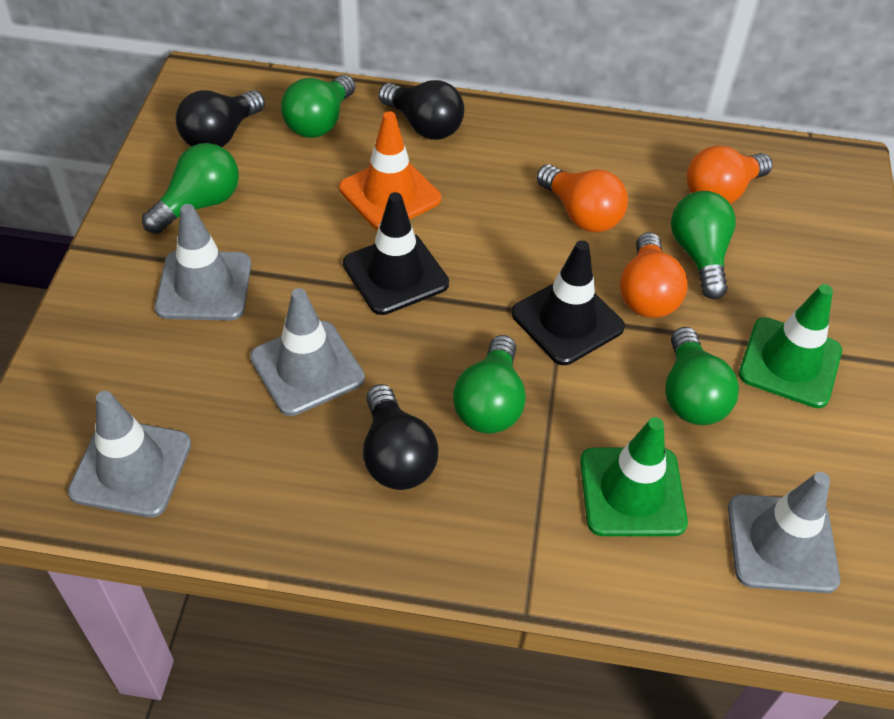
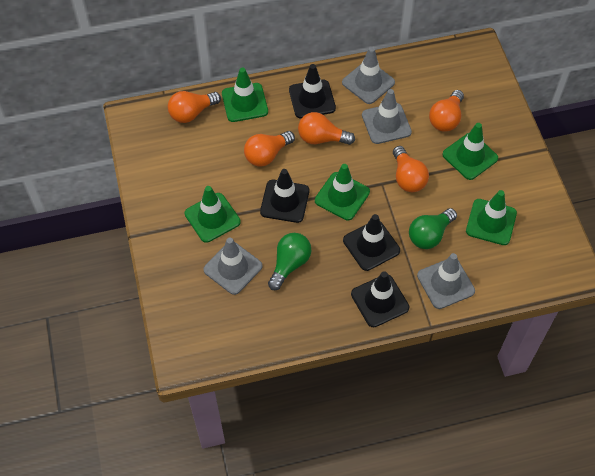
black light bulb: [176,90,265,147] [363,384,439,490] [378,80,464,140] = 3 -> none = 0
black traffic cone: [343,192,449,315] [511,240,625,365] = 2 -> [260,169,309,223] [289,64,336,118] [343,214,400,271] [351,271,409,327] = 4
green light bulb: [142,143,239,234] [281,75,356,138] [453,335,526,434] [665,327,739,425] [671,191,736,299] = 5 -> [268,233,311,290] [409,208,457,249] = 2
green traffic cone: [580,417,688,536] [739,284,842,408] = 2 -> [185,186,241,243] [222,68,268,122] [315,164,370,220] [442,123,498,180] [466,190,517,245] = 5
orange light bulb: [536,164,628,232] [620,232,688,318] [686,145,773,204] = 3 -> [168,91,221,123] [244,131,295,167] [298,112,355,145] [393,146,429,192] [429,90,464,132] = 5
orange traffic cone: [339,111,441,230] = 1 -> none = 0

